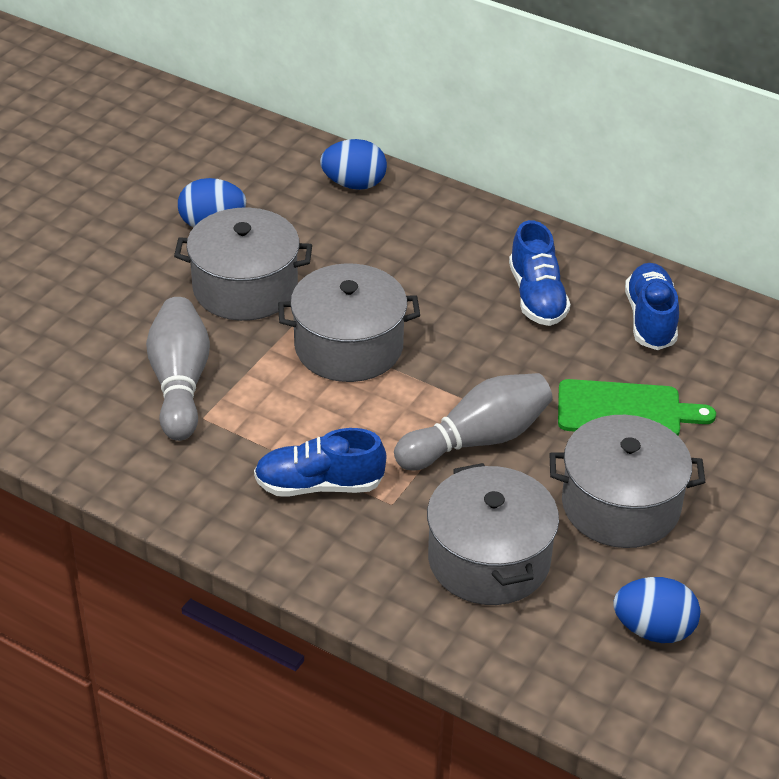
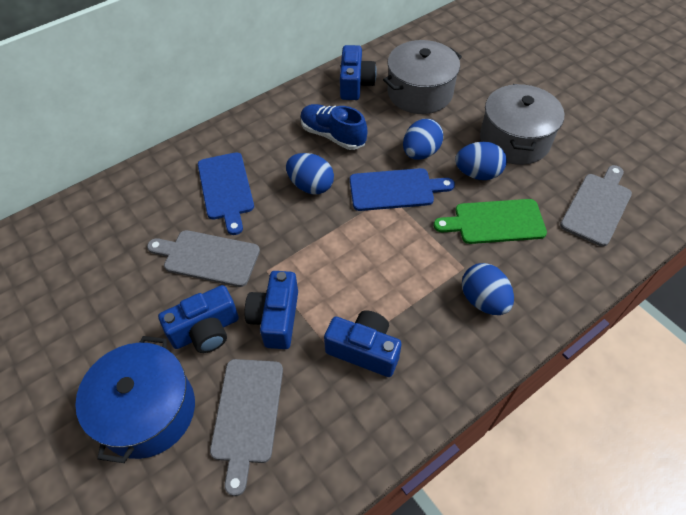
blue camera: none = 0 -> [158,285,239,353] [245,271,298,349] [324,310,401,377] [340,45,377,100] = 4
blue cutting board: none = 0 -> [198,152,254,235] [350,168,455,211] = 2
blue egg: [178,178,246,227] [320,139,387,190] [613,577,700,643] = 3 -> [286,153,334,194] [403,119,443,160] [455,142,507,180] [462,263,514,315] = 4
blue pot: none = 0 -> [75,336,195,463] = 1
blue shoe: [254,428,386,496] [509,220,570,326] [625,263,679,350] = 3 -> [301,104,367,150] = 1
grey bowling pin: [146,297,210,441] [394,373,553,471] = 2 -> none = 0
grey cutting board: none = 0 -> [147,230,260,287] [210,359,283,496] [560,165,632,247] = 3
grey pot: [174,208,312,321] [278,264,420,382] [427,463,559,605] [549,415,705,548] = 4 -> [383,40,462,114] [480,84,565,165] = 2

